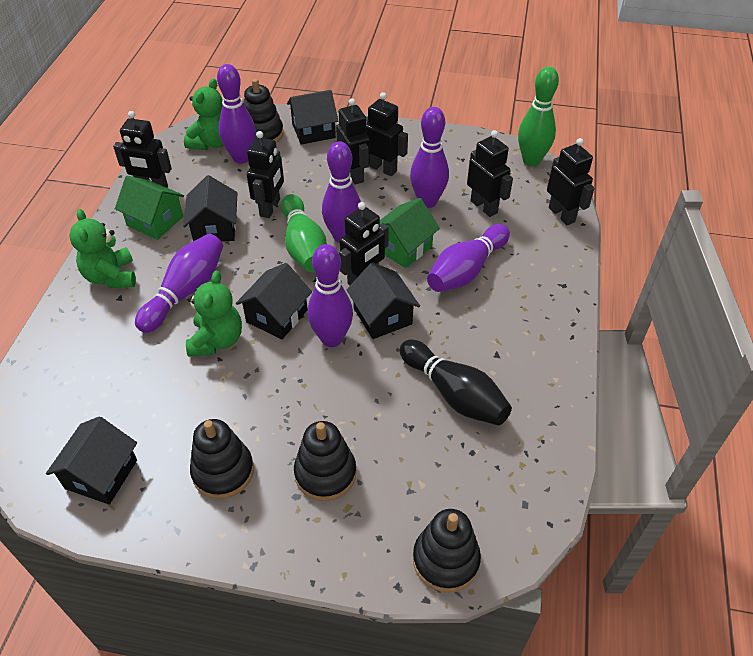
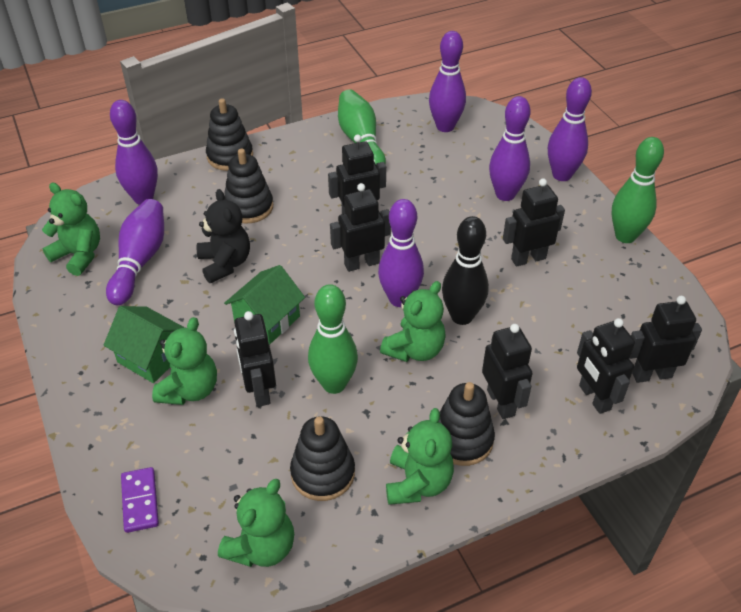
black house: [46,416,137,504] [183,175,237,242] [236,263,312,339] [287,90,338,145] [346,262,420,339] = 5 -> none = 0
black teddy bear: none = 0 -> [196,189,250,283] = 1
green bowling pin: [281,194,327,272] [518,66,559,166] = 2 -> [308,284,358,394] [338,89,386,165] [612,137,664,243] = 3
green teddy bear: [69,209,136,288] [184,78,223,150] [186,271,242,357] = 3 -> [42,183,100,276] [152,317,217,405] [218,479,294,567] [380,281,446,362] [386,408,454,505] = 5
purple domino: none = 0 -> [121,467,159,533] = 1

